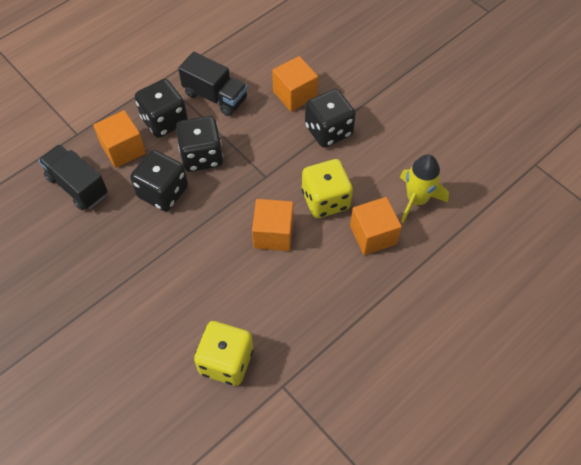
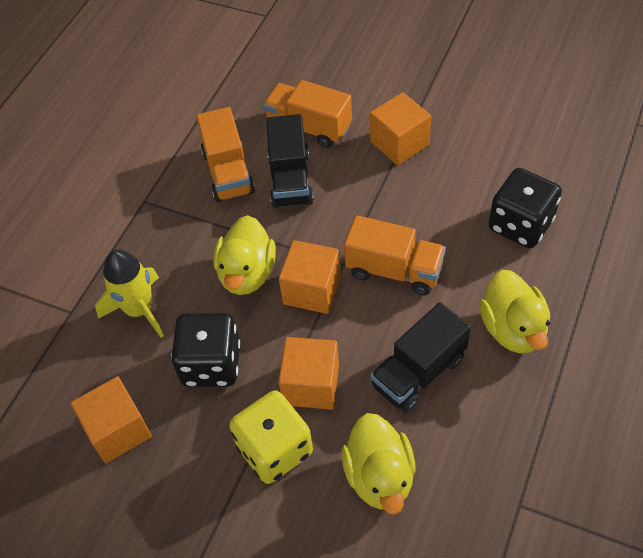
black dice: [130,150,188,211] [135,79,188,138] [176,116,223,172] [305,89,356,147] = 4 -> [171,313,240,387] [489,168,562,248] = 2
orange truck: none = 0 -> [196,107,255,202] [263,80,352,148] [344,215,446,295] = 3
yellow dice: [194,321,253,386] [302,159,353,218] = 2 -> [229,390,313,484] = 1
yellow duck: none = 0 -> [213,215,276,295] [341,413,415,515] [479,270,550,354] = 3

